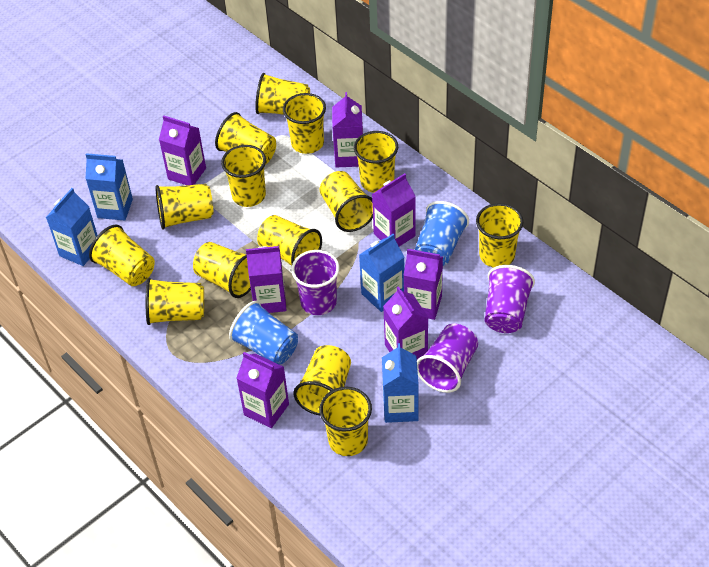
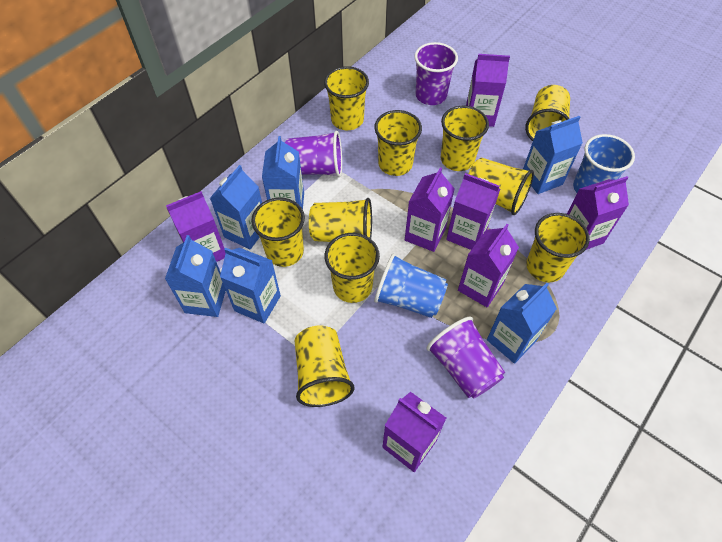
blue carton: [46,188,97,266] [85,153,133,221] [359,234,404,312] [382,343,419,423] = 4 -> [165,235,226,317] [210,165,262,249] [220,247,281,323] [262,136,304,209] [487,283,557,364] [523,116,583,194] = 6
yellow cup: [89,225,155,286] [146,278,204,325] [155,184,213,230] [193,242,251,298] [215,112,276,165] [221,145,266,207] [255,73,310,115] [257,215,322,266] [283,93,326,154] [293,345,351,415] [319,387,372,456] [320,171,373,232] [354,131,398,193] [476,203,524,268] = 14 -> [251,198,305,267] [295,325,354,407] [309,198,372,242] [324,66,369,130] [325,233,380,303] [374,110,422,176] [441,106,489,171] [469,158,534,215] [525,85,570,141] [526,213,590,282] = 10

